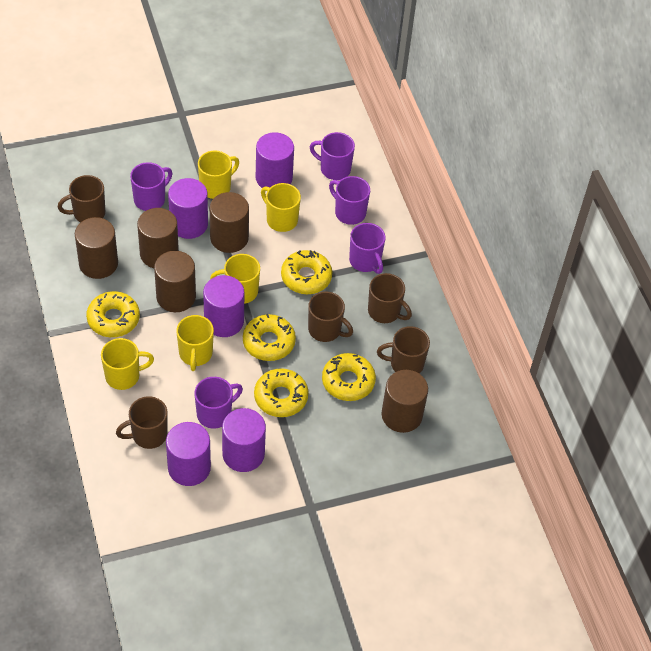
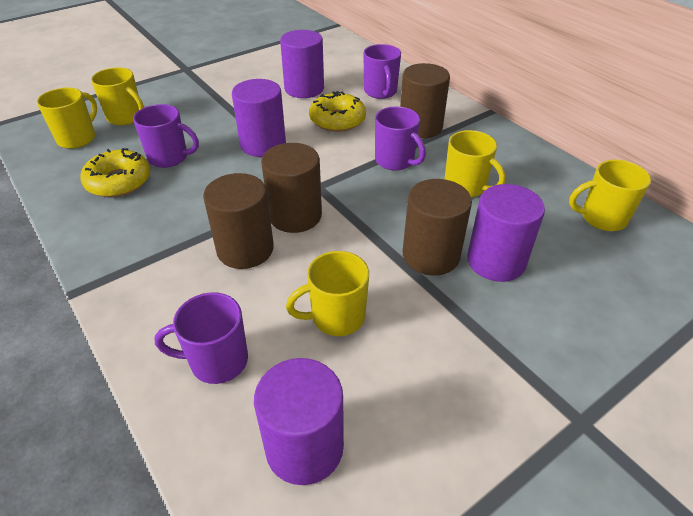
brown cylinder: [75,217,118,279] [137,208,179,268] [154,251,196,312] [210,192,249,253] [382,370,428,433] = 5 -> [203,173,274,269] [261,143,322,233] [400,63,450,139] [403,179,472,276] = 4
brown mug: [58,175,105,222] [116,396,167,449] [308,292,353,342] [368,273,412,323] [377,326,430,374] = 5 -> none = 0
purple cylinder: [166,422,211,486] [168,178,208,239] [203,275,244,337] [222,408,266,472] [256,132,294,188] = 5 -> [232,79,286,157] [254,358,344,485] [280,30,324,98] [467,184,545,282] = 4
purple mug: [130,162,172,211] [195,377,243,429] [310,132,355,180] [329,176,370,225] [349,223,386,274] = 5 -> [133,104,199,168] [155,292,248,384] [363,44,401,99] [375,106,426,170] = 4
yellow donut: [86,291,140,337] [243,314,296,361] [254,368,309,417] [281,250,332,294] [322,353,376,401] = 5 -> [80,148,150,197] [309,91,366,132] = 2

